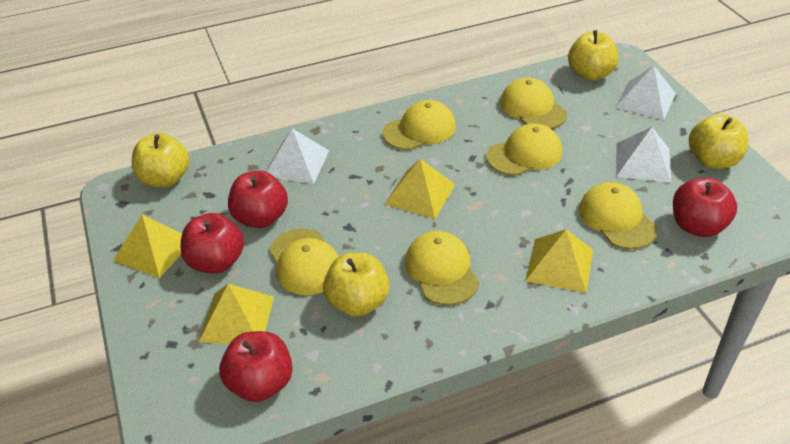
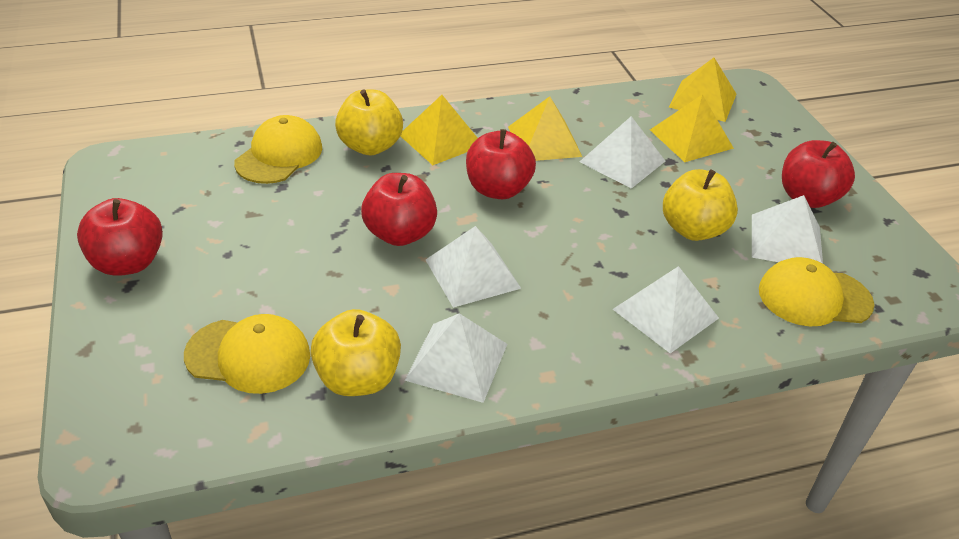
white pyramid: [267,128,329,184] [615,66,676,120] [616,127,671,183] = 3 -> [405,313,507,403] [426,226,522,308] [579,116,665,189] [613,266,719,353] [752,195,823,264] = 5
yellow apple: [132,133,189,188] [323,252,390,317] [568,30,619,81] [689,114,748,169] = 4 -> [310,309,401,396] [335,90,403,155] [663,169,738,241] = 3
yellow cap: [269,229,339,295] [383,100,456,150] [405,231,479,305] [486,123,562,176] [500,78,567,129] [579,182,658,249] = 6 -> [184,314,310,394] [234,115,322,184] [759,257,874,326] = 3

